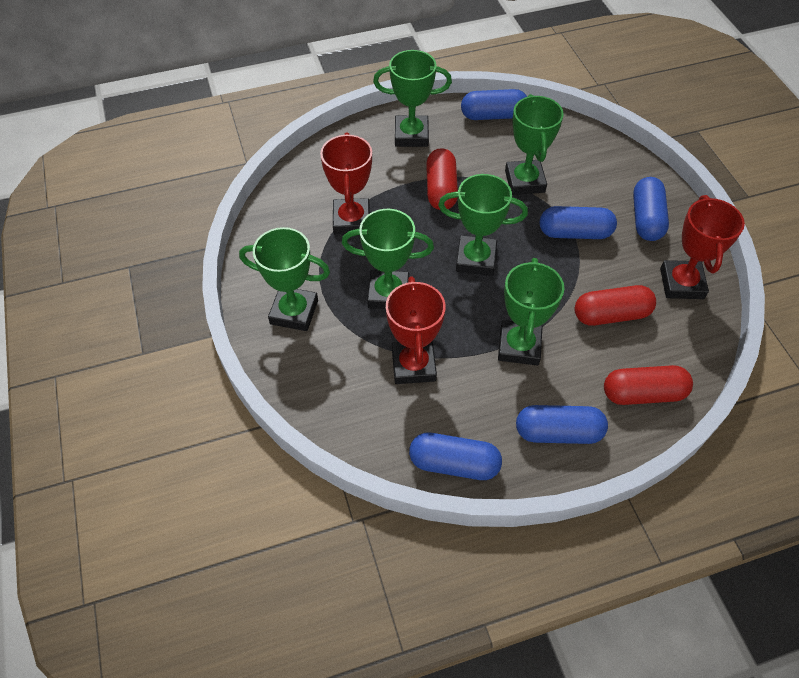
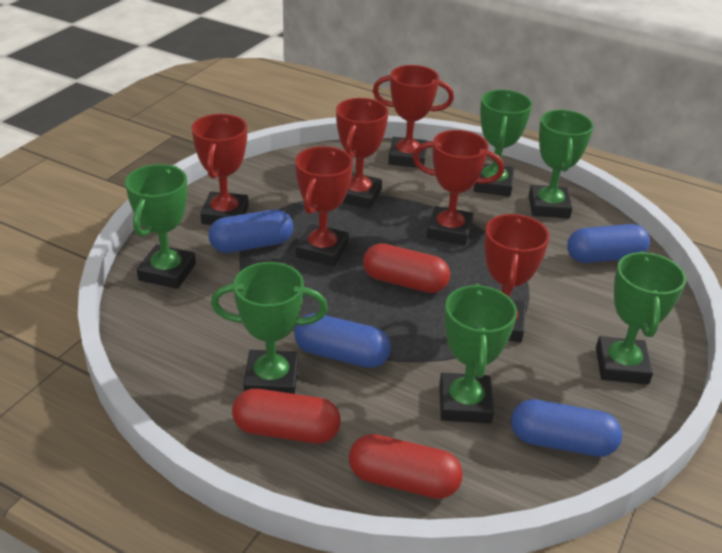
blue capsule: [409,433,502,480] [461,89,527,120] [516,405,608,444] [540,206,617,239] [633,177,669,241] = 5 -> [208,209,293,253] [294,313,391,368] [511,399,622,457] [567,224,650,263] = 4
red trophy: [320,132,372,234] [386,276,446,384] [660,195,745,299] = 3 -> [192,114,249,225] [295,146,353,266] [336,98,389,209] [373,65,454,168] [413,130,504,245] [484,214,550,342] = 6

